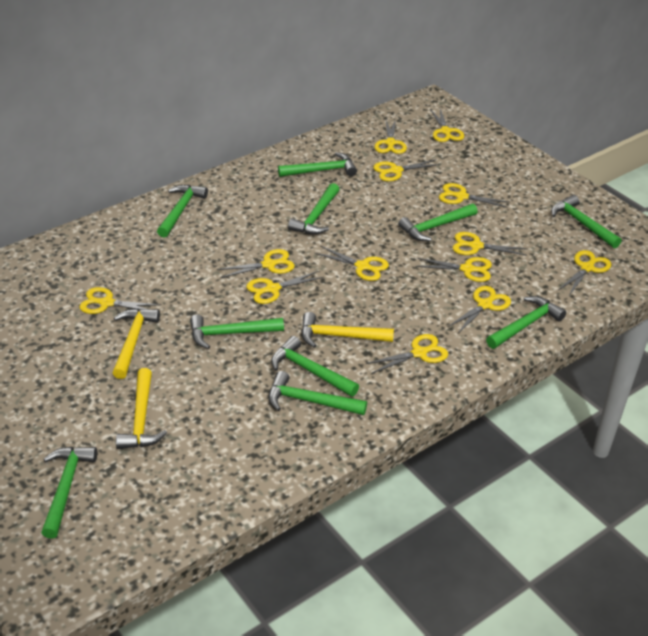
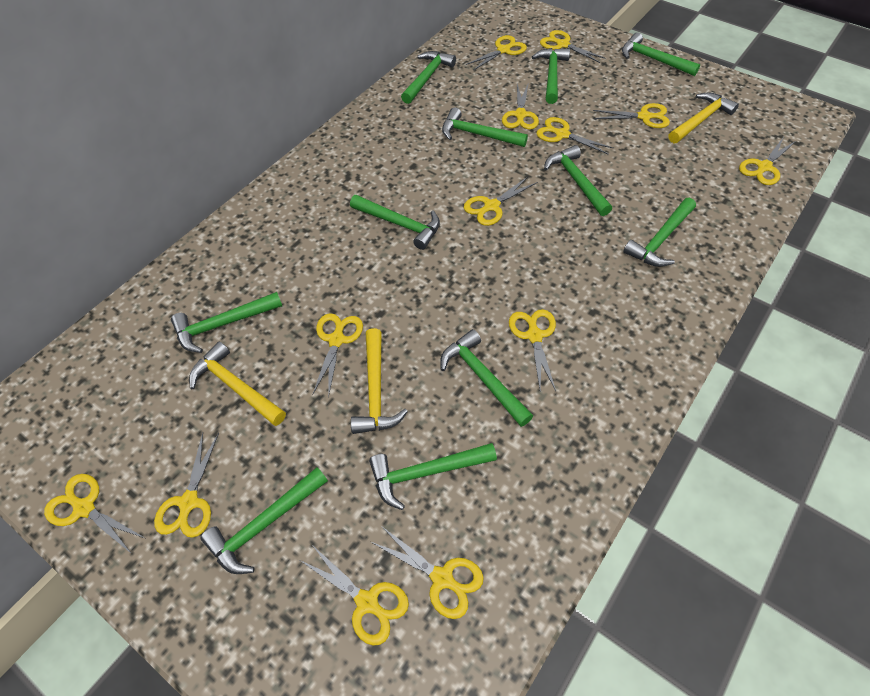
green hammer: [41,447,97,539] [157,185,208,238] [190,314,284,349] [268,371,367,415] [271,336,359,397] [278,152,357,177] [288,183,340,235] [398,203,478,241] [486,296,566,349] [551,195,622,248] = 10 -> [171,292,282,353] [200,467,328,574] [350,195,440,250] [369,443,497,510] [401,51,456,104] [440,329,533,427] [442,107,528,147] [532,48,570,104] [544,145,612,216] [622,32,700,76] [623,198,696,267] = 11

